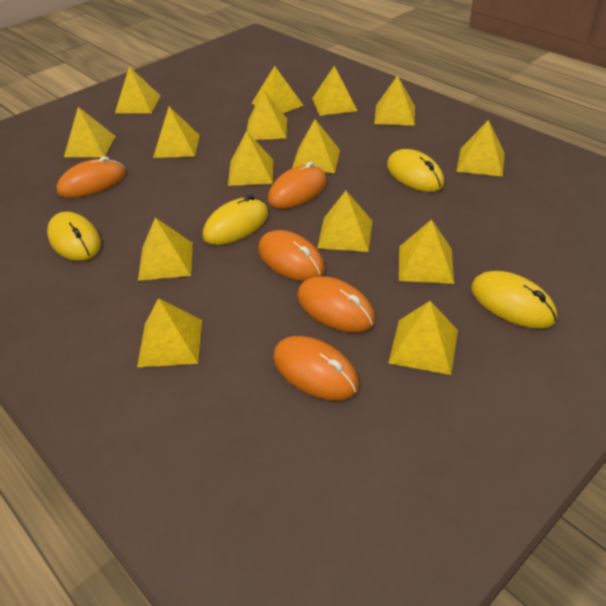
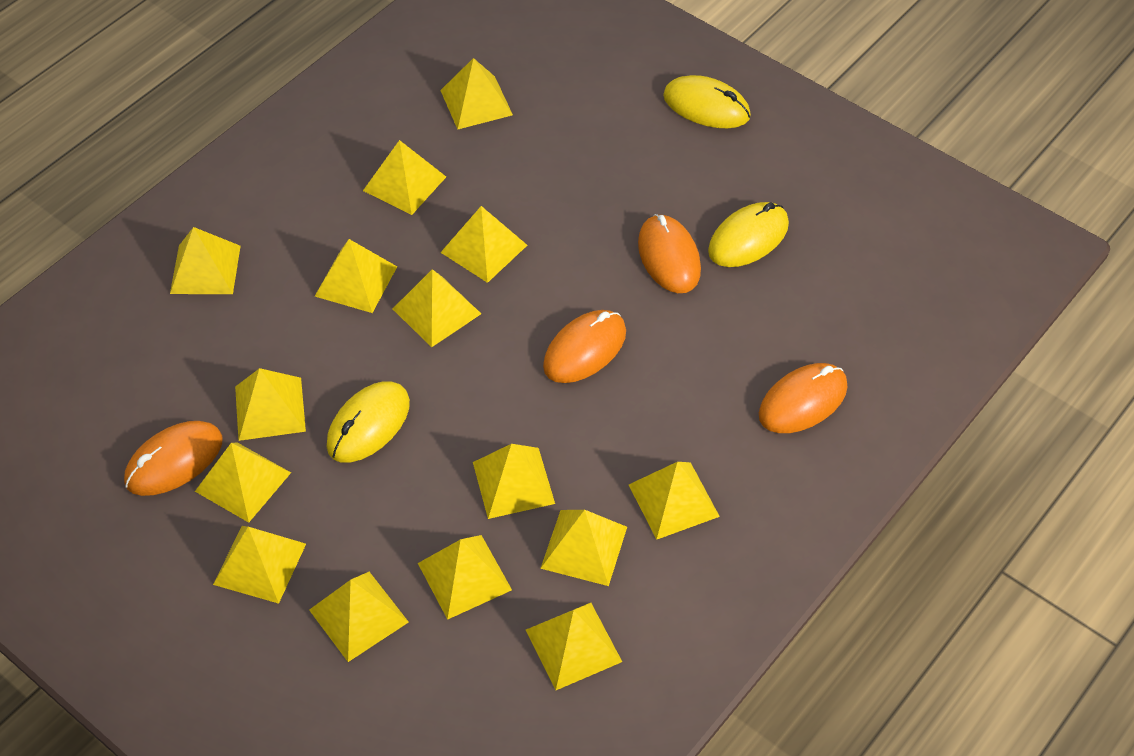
orange mouse: [56,156,126,198] [258,230,325,281] [268,162,327,209] [273,336,359,400] [297,276,375,332] = 5 -> [124,421,223,496] [543,310,626,383] [638,214,701,293] [759,363,848,433] = 4
yellow mouse: [47,212,101,261] [203,195,268,245] [387,149,444,192] [471,271,557,329] = 4 -> [327,381,410,463] [663,75,751,128] [708,202,789,267] = 3

